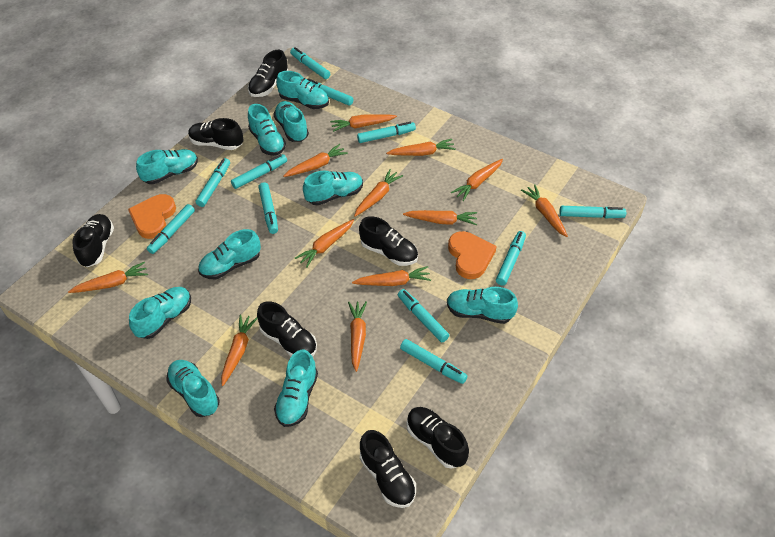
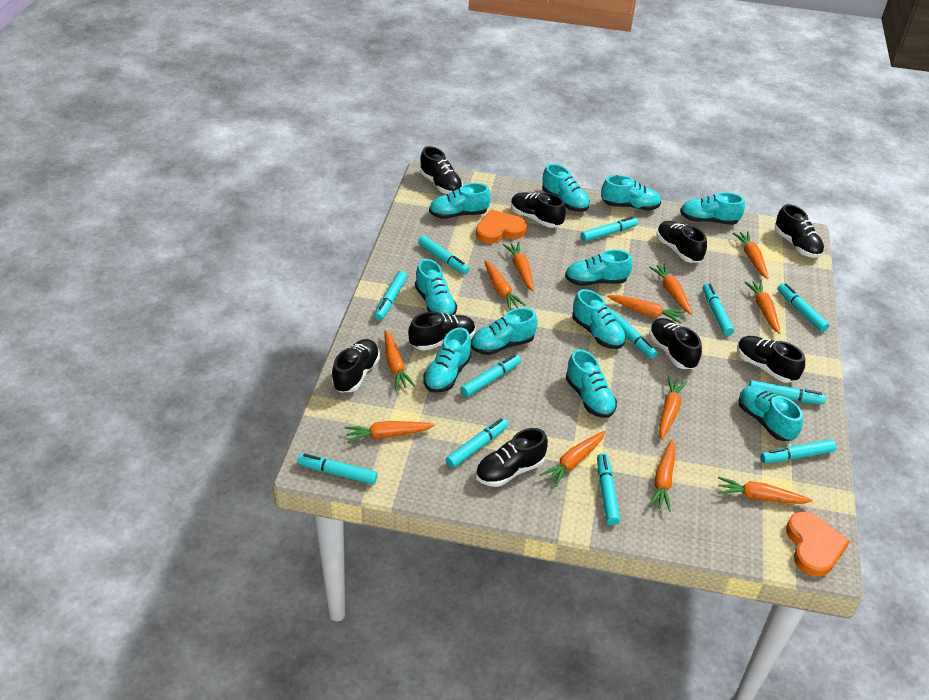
black shoe: [72,214,114,267] [188,118,243,150] [248,50,288,97] [257,301,317,356] [359,216,418,266] [360,430,416,508] [407,407,469,469] = 7 -> [332,339,380,392] [408,312,475,351] [420,146,463,194] [475,428,548,487] [511,192,566,228] [649,318,702,369] [656,221,707,263] [737,336,805,383] [775,204,824,258] = 9
turquoise marker: [147,204,195,254] [195,158,230,207] [231,154,287,189] [258,182,278,234] [290,47,330,79] [307,78,354,106] [357,122,416,143] [398,289,449,342] [400,339,467,384] [496,231,526,286] [559,206,626,218] = 11 -> [297,453,378,484] [374,271,408,321] [418,235,469,275] [446,418,508,468] [460,354,521,397] [581,216,638,242] [597,453,620,525] [610,309,658,359] [703,283,734,336] [749,380,826,405] [760,439,836,463] [777,283,829,332] = 12
turquoise shoe: [129,287,191,339] [136,149,198,184] [166,360,220,417] [198,229,261,279] [248,104,286,156] [274,101,309,142] [274,350,318,427] [276,71,329,109] [303,170,363,206] [447,287,518,324] = 10 -> [415,259,457,315] [423,327,472,393] [429,183,491,219] [471,308,538,355] [542,164,590,212] [565,250,632,286] [566,349,617,418] [572,289,626,349] [601,175,661,211] [680,192,745,225] [738,386,803,441] = 11

